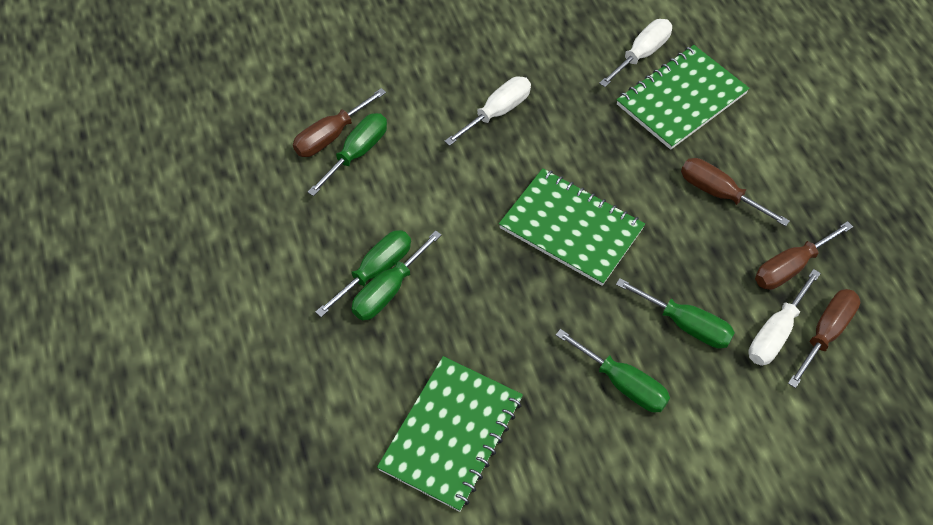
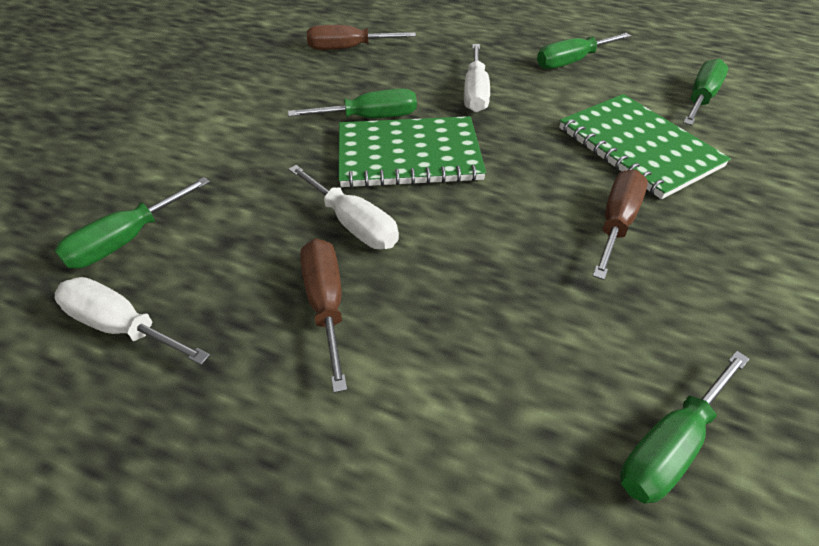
brown screwdriver: [293,88,386,157] [681,158,790,226] [755,221,853,290] [788,289,860,388] = 4 -> [300,238,347,393] [307,25,416,50] [593,169,648,280] = 3
green notebook: [377,356,523,512] [499,168,645,286] [617,45,750,150] = 3 -> [339,116,486,188] [559,94,731,199] = 2

